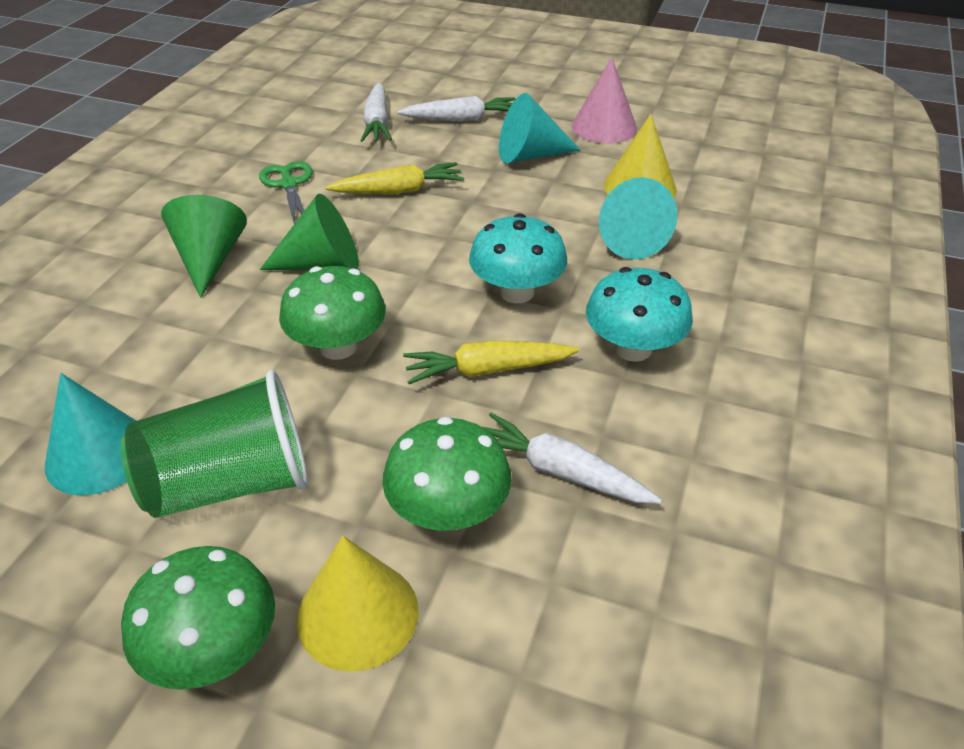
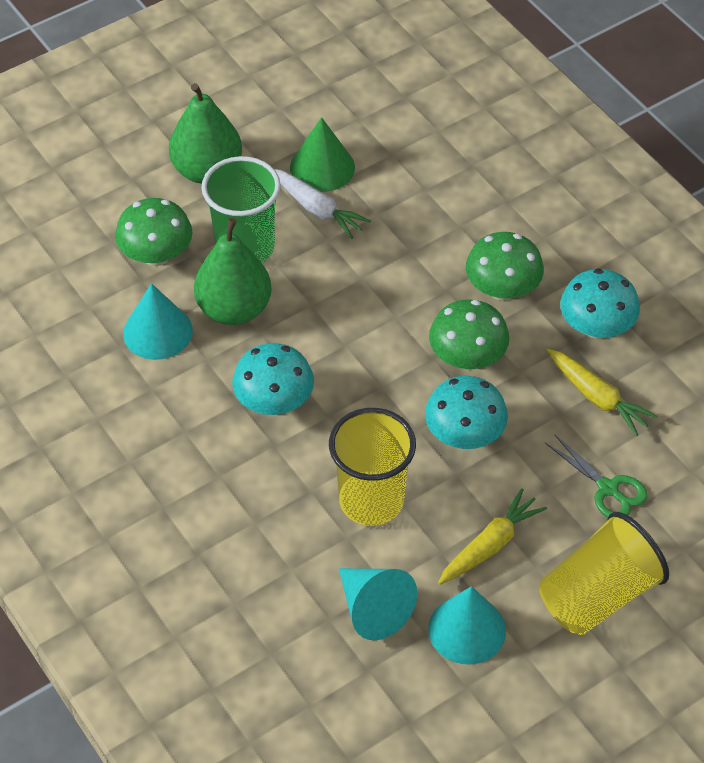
green cone: [161,195,247,298] [260,194,359,270] = 2 -> [290,117,355,192] = 1
green pear: none = 0 -> [169,83,242,184] [194,218,272,325] = 2
pink cone: [572,58,637,144] = 1 -> none = 0
turquoise mushroom: [469,213,567,303] [586,267,693,362] = 2 -> [232,343,314,415] [425,376,508,449] [560,269,640,339] = 3
white carrot: [360,82,392,142] [397,96,515,122] [483,413,662,504] = 3 -> [274,169,371,239] = 1
yellow cone: [297,536,419,672] [604,114,677,198] = 2 -> none = 0
yellow cup: none = 0 -> [329,408,416,526] [540,512,669,635] = 2

